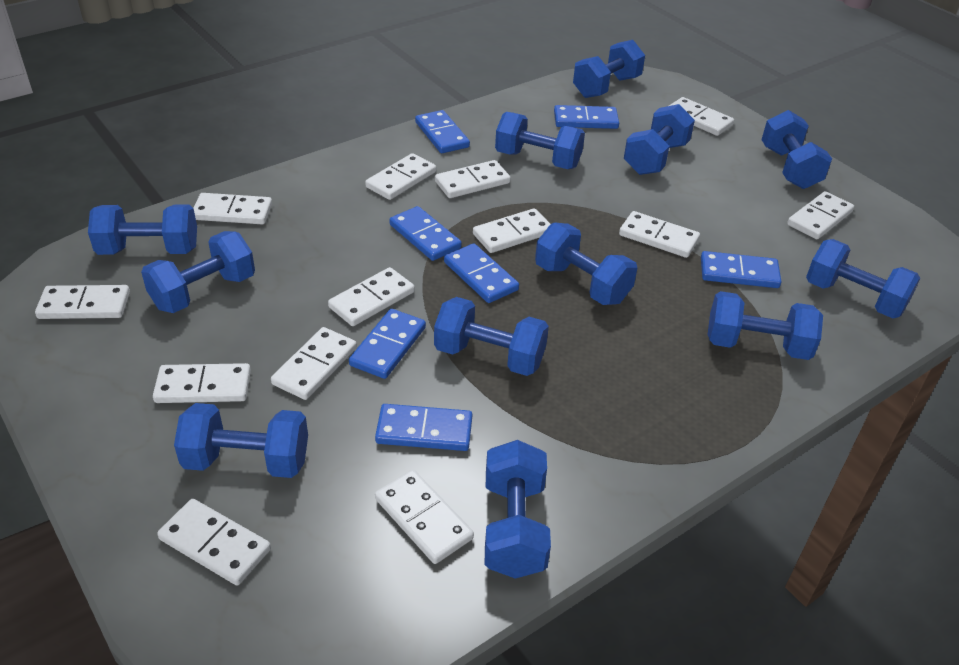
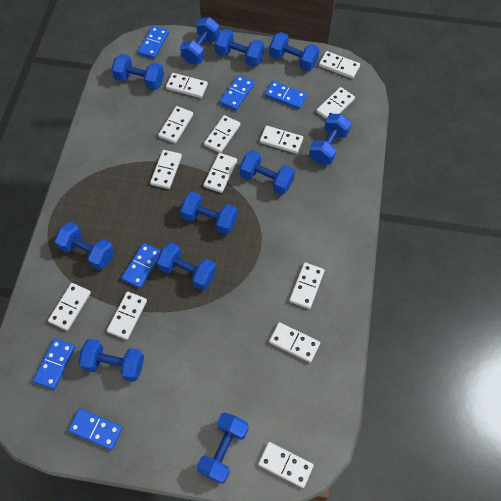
blue domino: [349,309,426,379] [375,404,472,451] [389,206,462,261] [415,110,470,153] [444,243,519,303] [554,105,619,129] [701,251,781,288] = 7 -> [33,338,75,389] [68,408,123,450] [121,243,161,288] [138,26,169,59] [220,75,254,111] [265,81,307,109] = 6
blue dumbbell: [88,205,197,255] [141,231,255,313] [174,403,308,478] [434,297,549,376] [485,440,551,579] [495,112,585,169] [535,223,637,305] [573,40,645,98] [624,104,695,175] [708,291,823,360] [762,110,832,189] [806,239,920,318] = 12 -> [54,222,114,270] [78,338,144,382] [112,54,164,90] [156,242,216,290] [180,17,220,64] [180,191,237,235] [197,412,249,484] [215,29,264,67] [240,150,295,195] [269,32,320,71] [309,114,351,165] = 11

